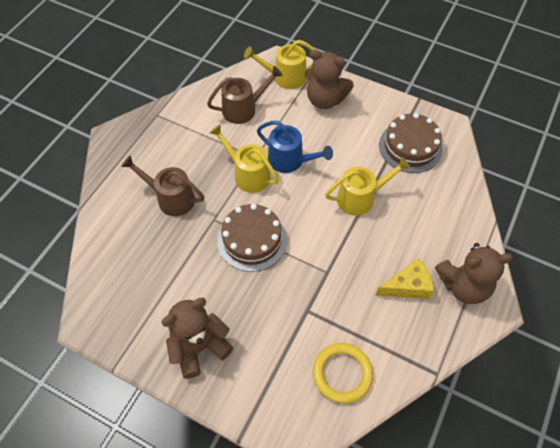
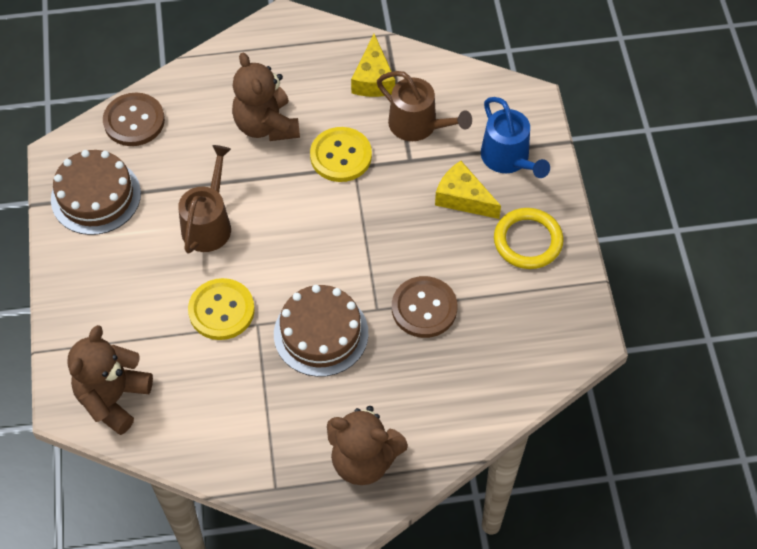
brown button: none = 0 -> [103,93,165,146] [392,276,458,338] = 2
yellow button: none = 0 -> [188,278,255,340] [310,127,372,182] = 2
yellow cheese: [376,258,434,299] = 1 -> [351,34,395,97] [435,161,501,219] = 2
yellow watering can: [209,124,279,193] [244,40,315,89] [325,157,410,216] = 3 -> none = 0

